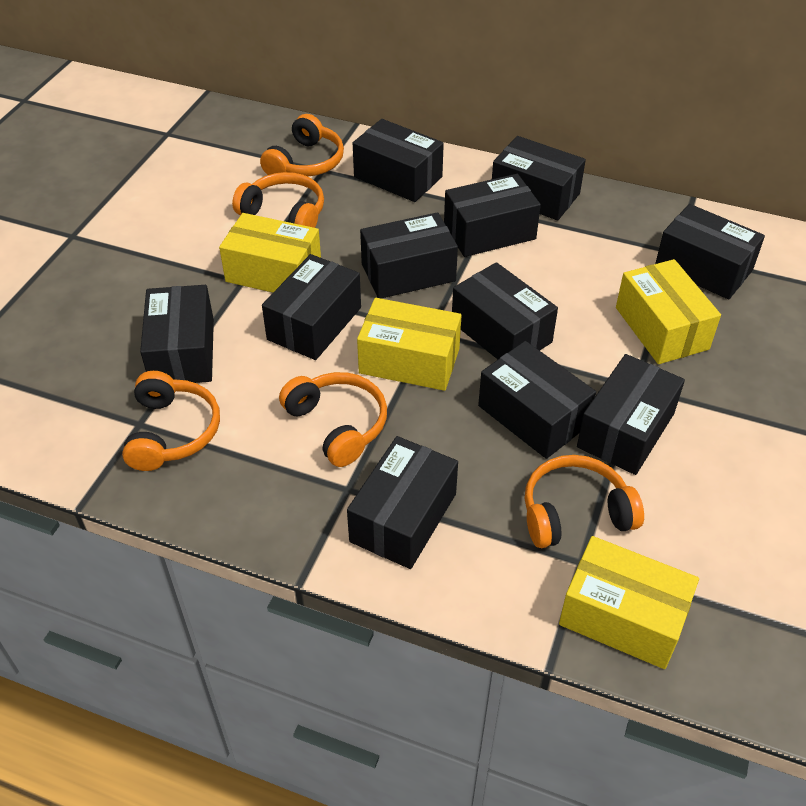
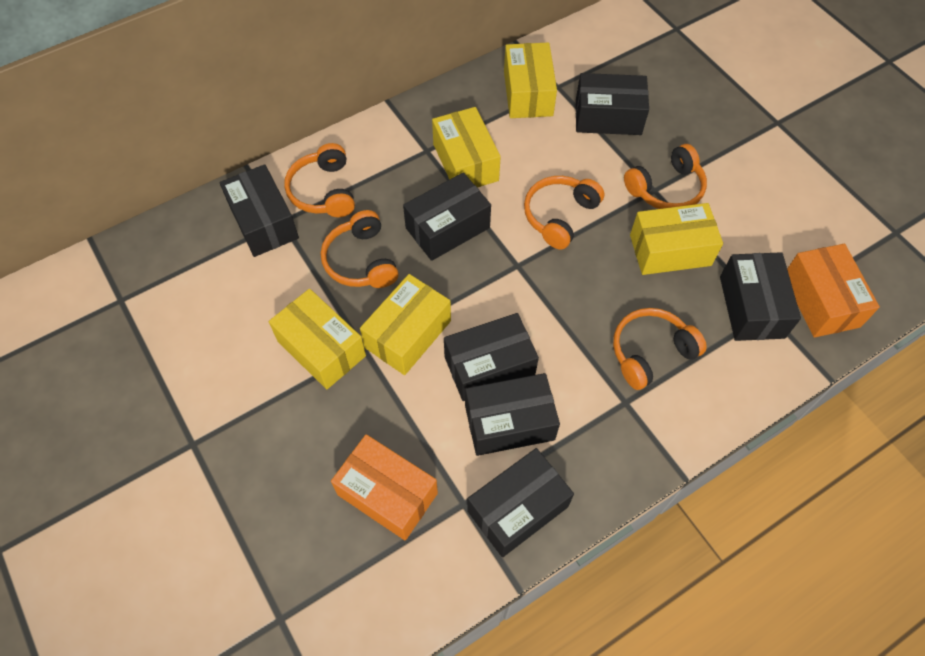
black box: [140,285,214,383] [262,254,361,360] [347,436,458,569] [353,119,444,202] [360,212,458,299] [444,174,541,257] [452,262,558,359] [478,341,596,459] [492,136,586,221] [577,354,685,475] [655,204,765,300] = 11 -> [219,164,299,257] [403,172,491,261] [444,313,539,401] [465,373,560,456] [467,448,574,557] [576,73,649,135] [720,252,801,341] = 7
orange box: none = 0 -> [331,434,438,541] [787,244,880,338] = 2
yellow box: [219,213,321,292] [357,298,462,391] [559,536,699,669] [616,259,721,364] = 4 -> [269,289,366,389] [360,274,451,375] [432,107,501,188] [504,42,557,118] [630,203,723,275] = 5

